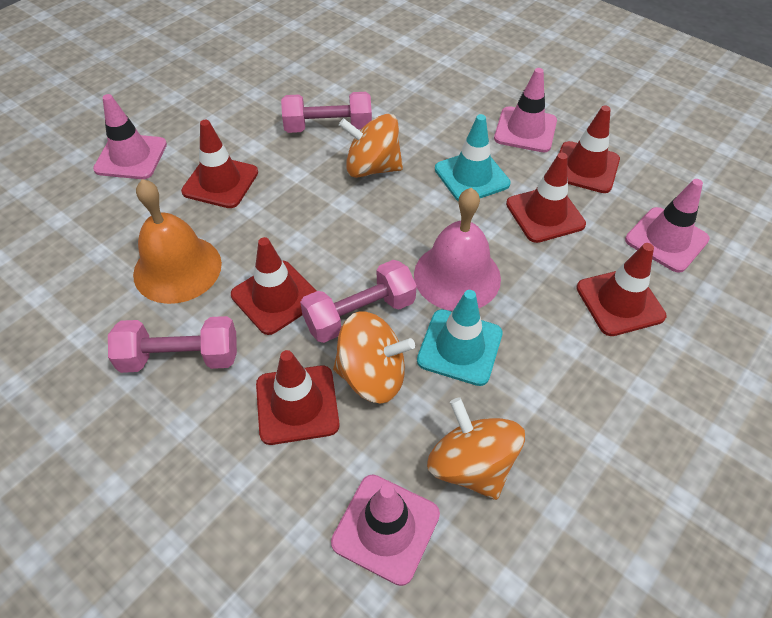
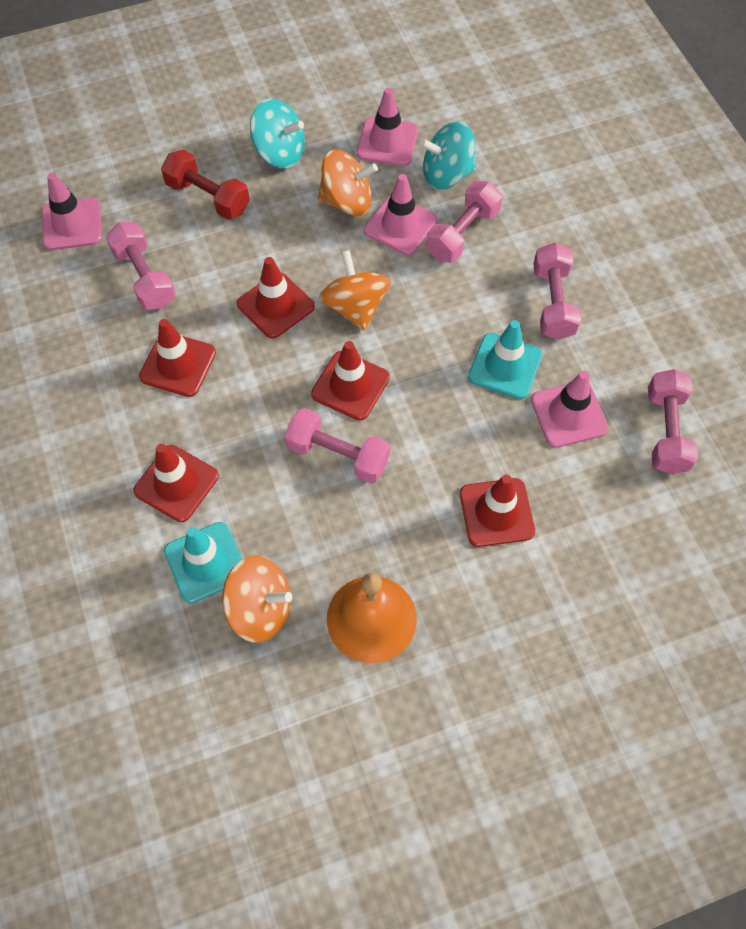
pink bell: [414,188,501,311] = 1 -> none = 0
pink dumbbell: [108,316,237,373] [281,92,372,133] [300,260,417,343] = 3 -> [106,222,176,310] [284,408,390,483] [426,181,502,263] [533,243,581,340] [648,369,698,474] = 5
red dumbbell: none = 0 -> [161,150,250,220] = 1
red traffic cone: [181,120,258,208] [231,237,317,335] [256,350,340,445] [506,153,586,243] [559,106,620,193] [576,243,667,336] = 6 -> [133,444,219,522] [139,319,216,397] [237,257,315,339] [311,341,390,421] [460,474,535,547] = 5
turquoise spinning top: none = 0 -> [250,99,305,168] [420,122,476,190] = 2

